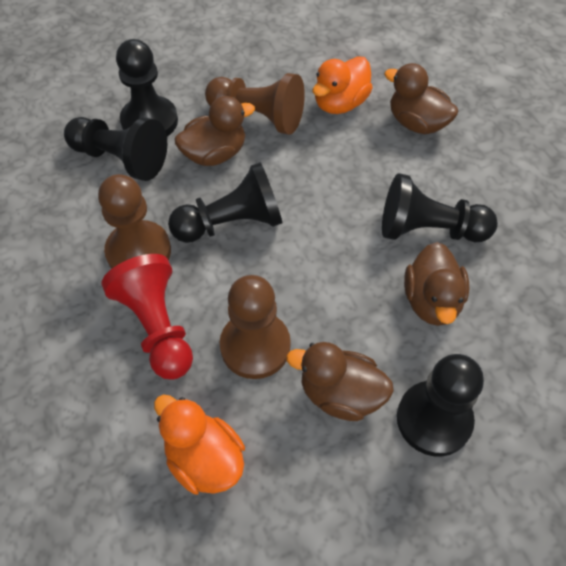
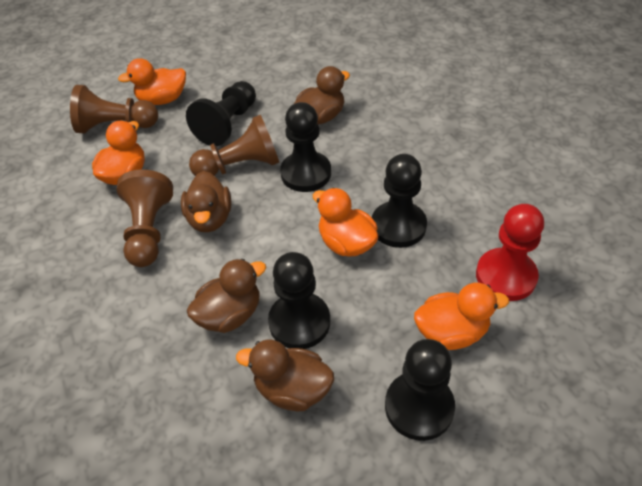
orange duck: [154,395,245,494] [313,56,373,114] = 2 -> [92,121,145,185] [118,58,186,105] [313,188,378,257] [414,283,509,350] = 4

